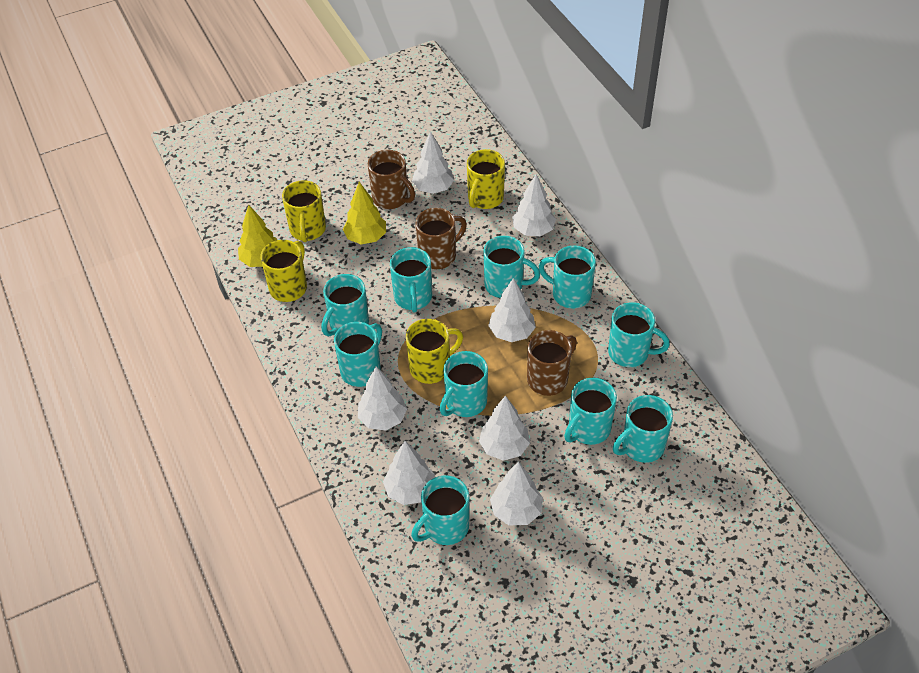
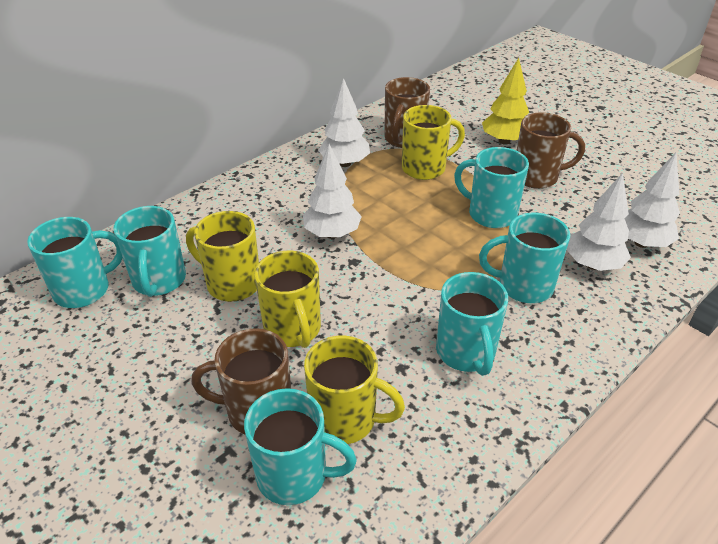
turquoise mug: [322,274,369,336] [334,322,382,387] [390,247,432,313] [411,475,469,545] [440,351,488,417] [484,236,540,298] [538,245,596,309] [564,378,617,445] [608,302,670,367] [613,395,673,463] = 10 -> [27,217,123,308] [113,206,186,297] [244,388,357,505] [436,272,508,376] [454,147,529,228] [479,213,570,303] = 6
white tree: [358,367,407,430] [383,441,435,505] [412,131,454,194] [479,396,530,461] [488,278,536,342] [490,462,543,526] [512,174,556,236] = 7 -> [303,144,362,239] [319,78,370,167] [567,173,631,271] [625,153,680,248] = 4
yellow tree: [238,205,277,267] [343,182,386,244] = 2 -> [482,58,529,144] = 1

